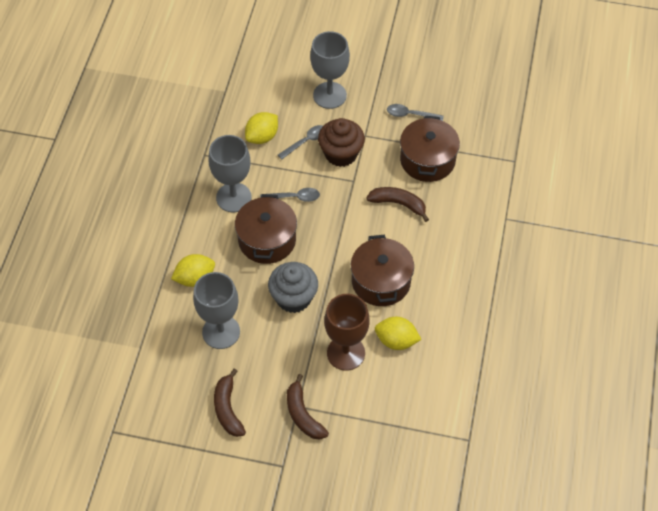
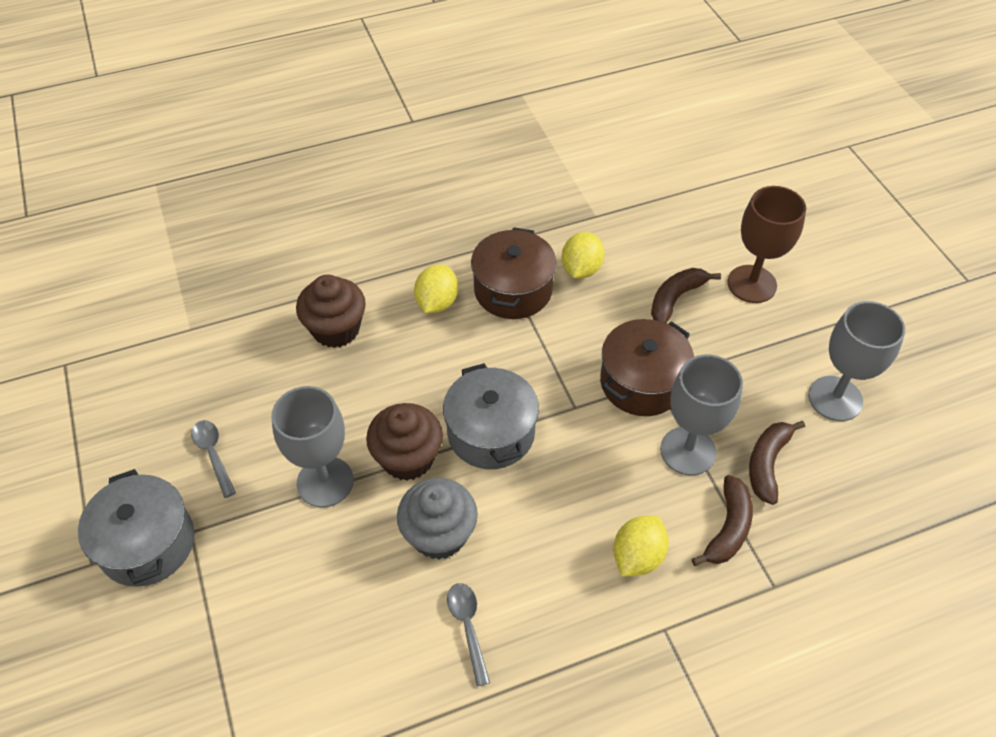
brown cupcake: [318,118,365,167] = 1 -> [296,275,366,348] [366,403,443,481] = 2
brown pot: [235,194,297,264] [351,235,414,306] [400,116,460,182] = 3 -> [471,227,557,319] [600,319,694,416] = 2
grey pot: none = 0 -> [78,469,194,587] [443,363,539,469] = 2
grey spoon: [260,188,320,202] [278,125,323,160] [387,104,444,121] = 3 -> [191,420,236,498] [447,583,490,686] = 2

